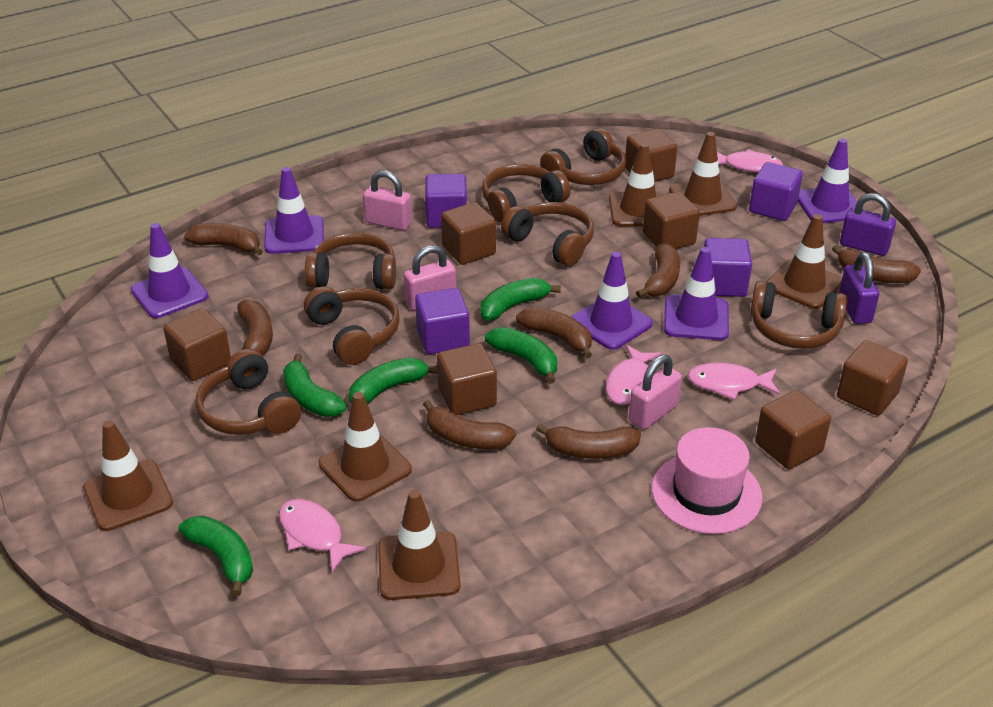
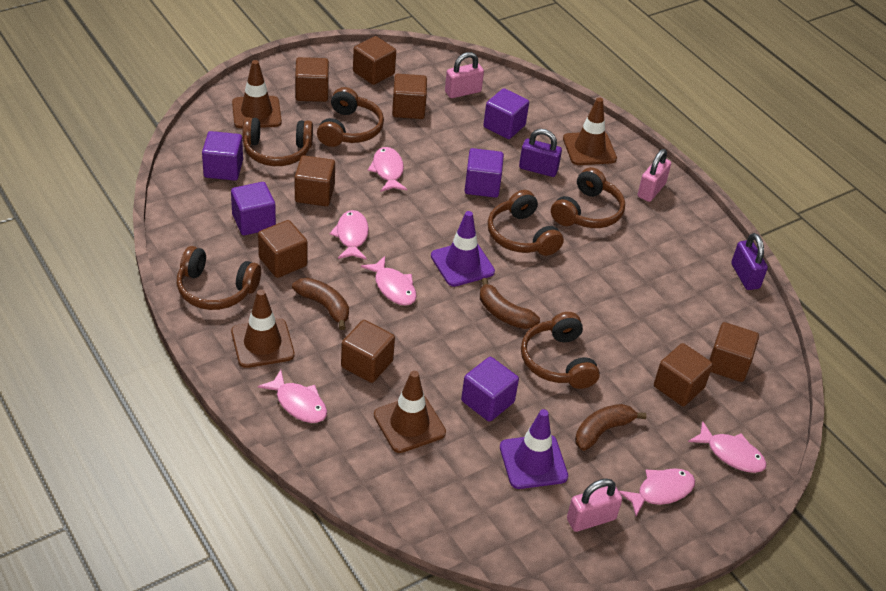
brown banana: [184,223,263,256] [237,299,273,355] [423,400,516,449] [516,307,592,358] [536,423,641,459] [636,243,680,298] [832,245,921,283] = 7 -> [292,278,349,330] [480,278,540,329] [575,404,646,451] = 3
brown cube: [163,308,231,381] [437,343,497,415] [441,202,496,265] [625,129,677,182] [643,192,700,249] [755,390,831,469] [837,340,908,416] = 7 -> [258,220,307,278] [295,57,329,102] [295,156,335,206] [341,320,395,383] [353,36,396,85] [392,74,427,119] [654,343,713,406] [709,322,759,382] = 8
brown headphones: [196,349,301,435] [304,286,400,365] [305,232,396,289] [482,164,570,222] [501,202,594,266] [540,128,626,185] [750,281,848,349] = 7 -> [177,246,261,310] [242,117,313,166] [317,87,384,147] [488,190,564,256] [521,312,600,389] [551,167,625,228] = 6
brown traffic cone: [83,420,173,531] [319,392,412,502] [378,490,461,600] [609,143,663,226] [669,132,737,216] [766,214,842,309] = 6 -> [231,289,294,368] [232,60,282,128] [374,371,446,453] [563,98,617,165] = 4
green banana: [178,516,253,596] [283,354,347,417] [349,358,438,404] [480,278,561,321] [485,327,557,384] = 5 -> none = 0
pink fish: [279,499,366,572] [606,345,661,405] [687,363,780,400] [717,149,783,173] = 4 -> [258,370,327,423] [330,210,369,260] [361,256,417,306] [368,147,407,192] [619,468,695,516] [688,421,767,473] = 6
pink hat: [652,427,763,534] = 1 -> none = 0
purple cube: [415,288,470,354] [425,174,467,228] [704,238,752,297] [749,162,803,221] = 4 -> [202,131,243,181] [231,182,276,235] [461,357,519,422] [465,148,504,198] [483,88,529,139] = 5
purple traffic cone: [131,223,208,318] [264,167,324,254] [571,252,653,350] [664,247,729,340] [798,139,863,223] = 5 -> [431,211,495,287] [500,409,568,489] = 2

